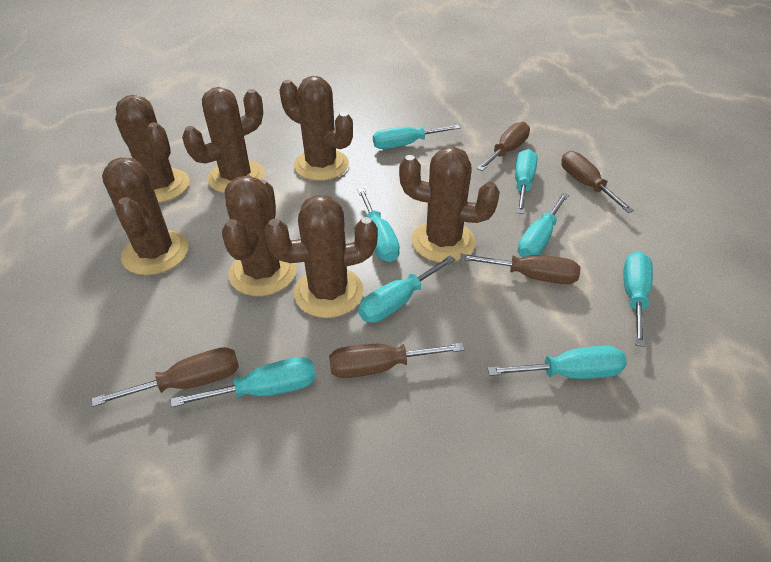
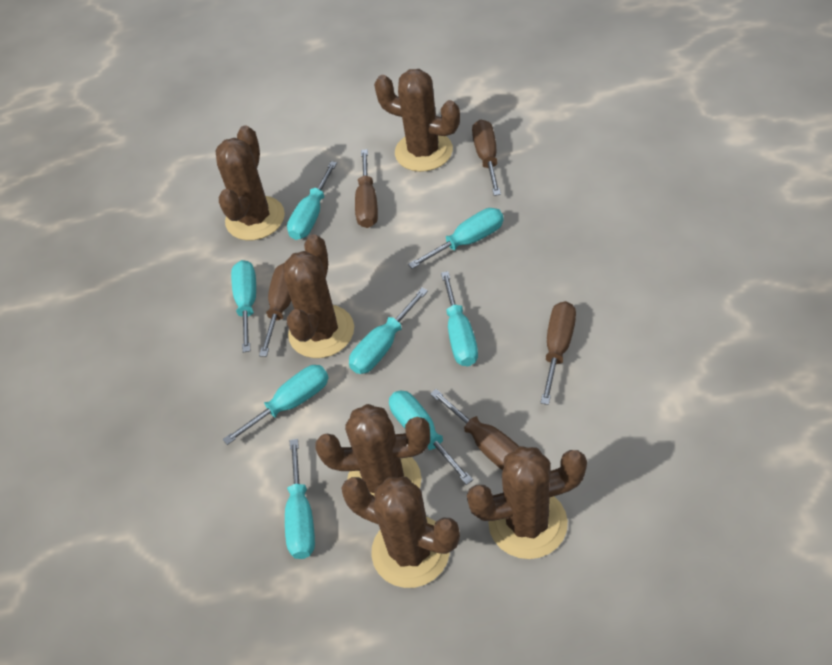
brown cactus: [102,157,189,275] [115,95,190,203] [182,87,265,193] [222,176,297,296] [264,195,378,318] [279,76,353,181] [399,147,500,263] = 7 -> [216,125,285,241] [283,234,354,358] [315,404,430,496] [342,477,460,588] [374,69,460,172] [467,446,587,559] = 6

